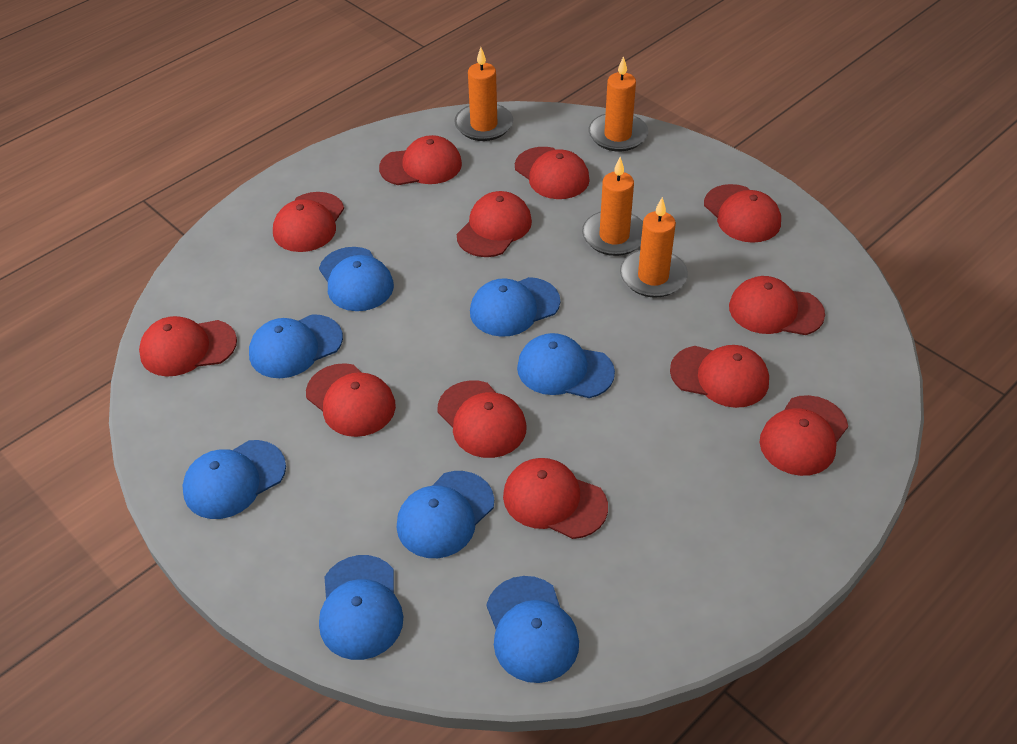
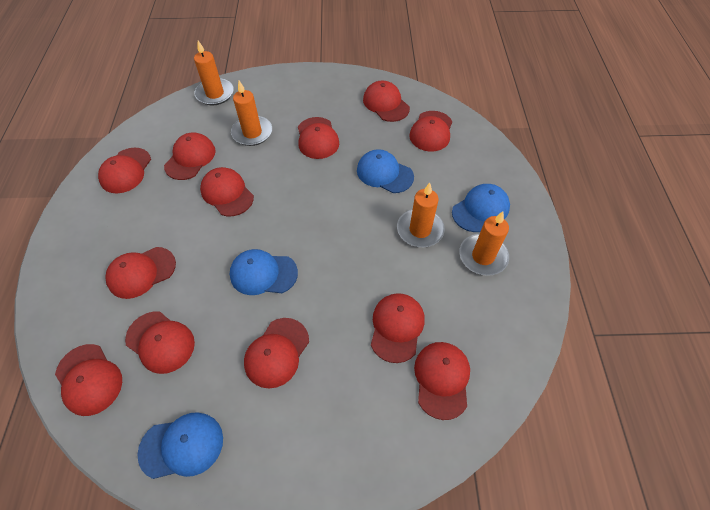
blue cap: [182,440,286,519] [249,314,343,378] [319,247,394,311] [319,555,403,660] [397,471,494,558] [470,277,560,337] [486,576,579,683] [517,333,615,398] = 8 -> [137,412,223,479] [230,249,298,295] [357,149,414,193] [452,184,510,232] = 4

